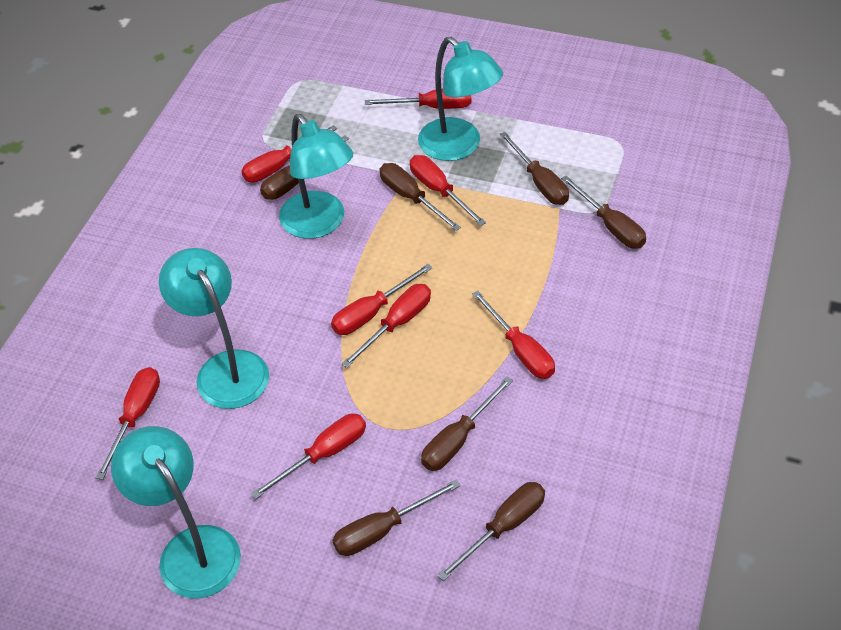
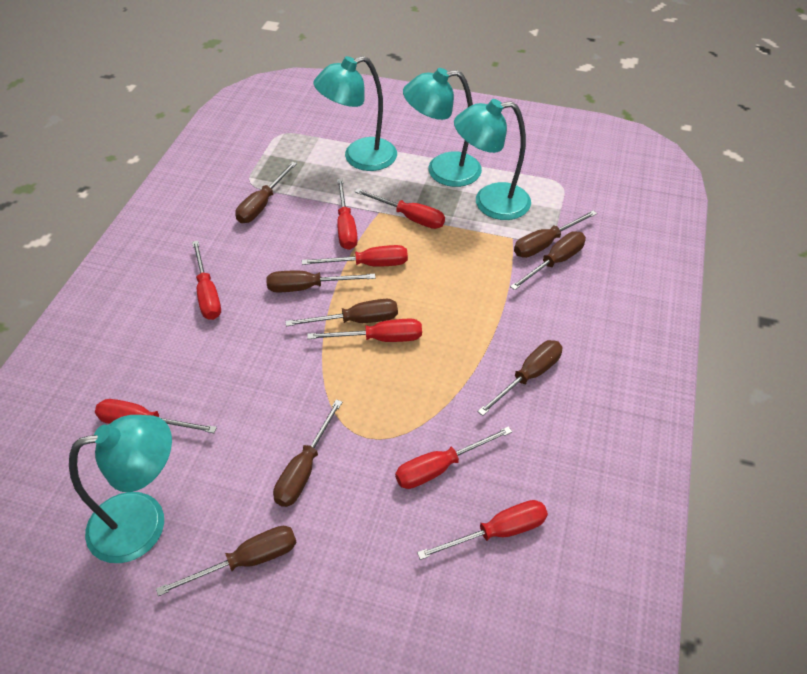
brown screwdriver: [260,135,349,200] [332,480,460,556] [380,163,461,231] [421,377,513,471] [438,482,545,581] [500,132,569,205] [561,176,646,249] = 7 -> [156,526,297,596] [235,162,297,223] [266,271,375,292] [273,399,342,507] [285,299,398,326] [477,340,562,416] [510,231,586,290] [514,210,597,258] = 8

